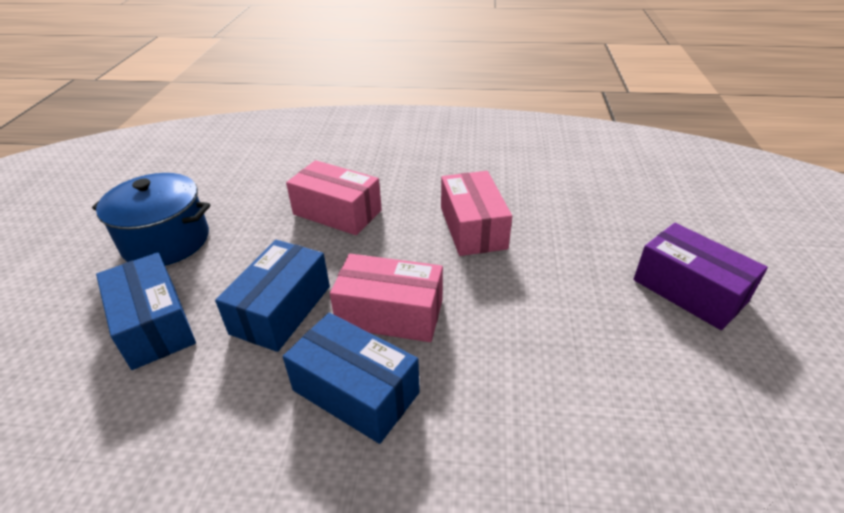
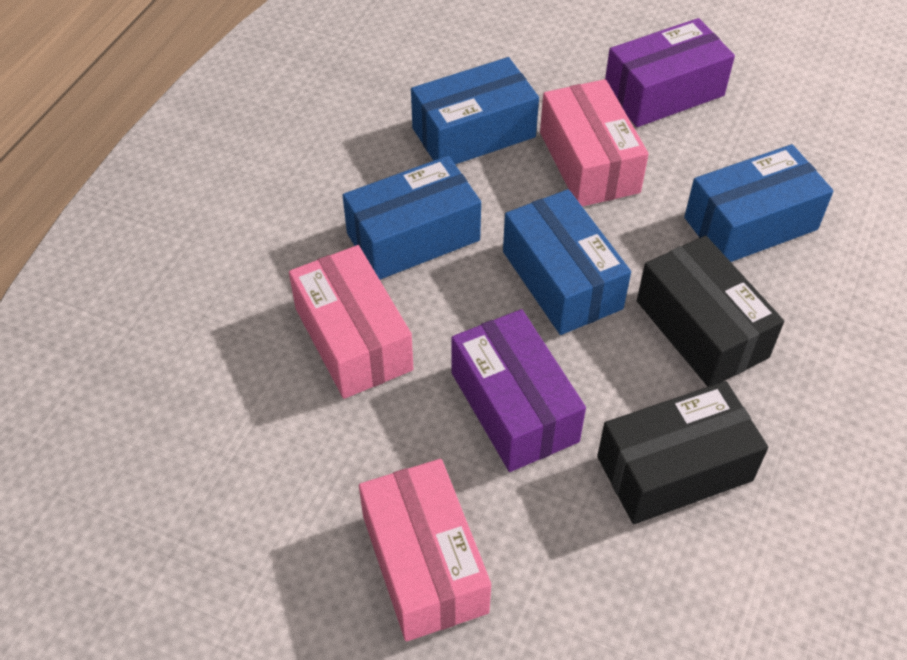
black box: none = 0 -> [597,381,768,524] [637,236,784,387] = 2
blue box: [96,253,196,370] [215,240,330,352] [283,313,420,444] = 3 -> [342,156,481,280] [411,57,539,165] [503,189,631,335] [684,144,833,262] = 4
blue pot: [92,173,210,266] = 1 -> none = 0
purple box: [633,223,768,330] = 1 -> [451,309,586,472] [605,18,735,127] = 2

